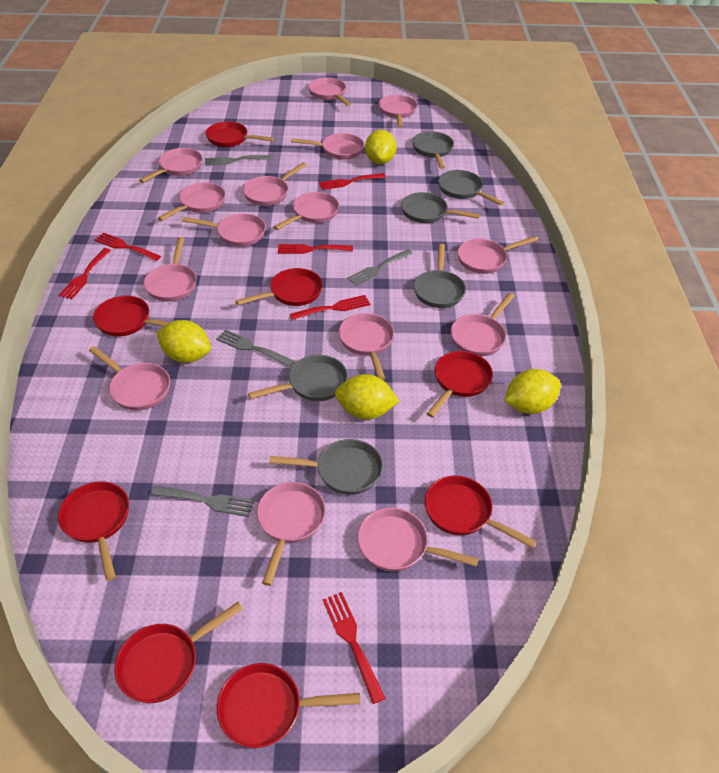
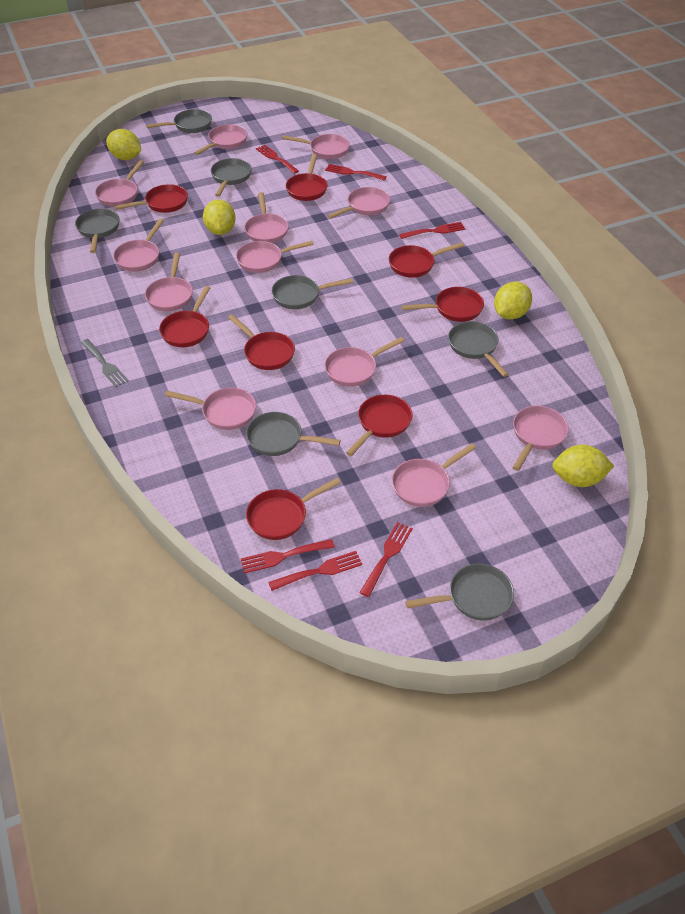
grey fork: [151,485,254,517] [205,155,271,166] [216,329,295,367] [347,249,413,286] = 4 -> [81,339,129,387] = 1
grey pan: [248,355,348,401] [269,439,383,495] [401,192,480,223] [412,131,454,169] [414,244,466,308] [438,170,504,206] = 6 -> [75,208,120,253] [146,109,212,133] [211,158,252,197] [246,412,341,456] [272,275,353,309] [405,563,514,621] [448,321,509,377] = 7
pink pan: [89,346,170,411] [139,148,203,183] [144,237,197,302] [158,182,226,221] [182,213,266,247] [243,162,307,206] [257,482,326,586] [274,192,339,230] [291,133,364,160] [308,78,351,106] [339,313,394,380] [357,508,479,572] [378,95,417,127] [451,293,515,356] [458,236,538,274] = 15 -> [95,160,144,206] [113,219,164,272] [145,252,193,311] [165,388,256,430] [194,124,247,155] [236,241,314,273] [245,192,289,243] [282,134,350,159] [325,337,404,387] [327,187,390,219] [392,443,476,507] [512,406,569,471] = 12

